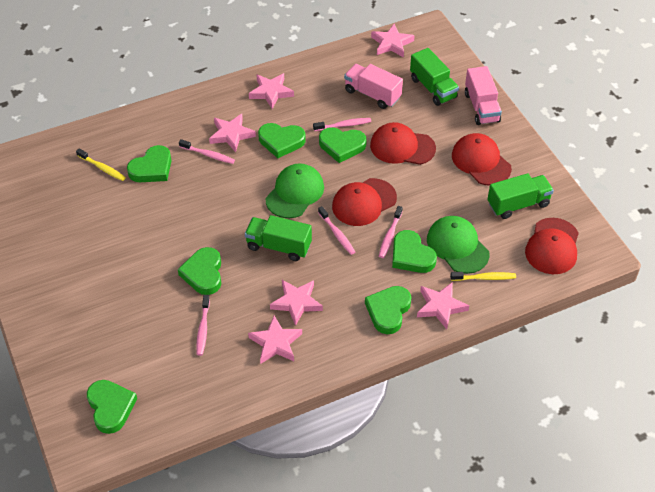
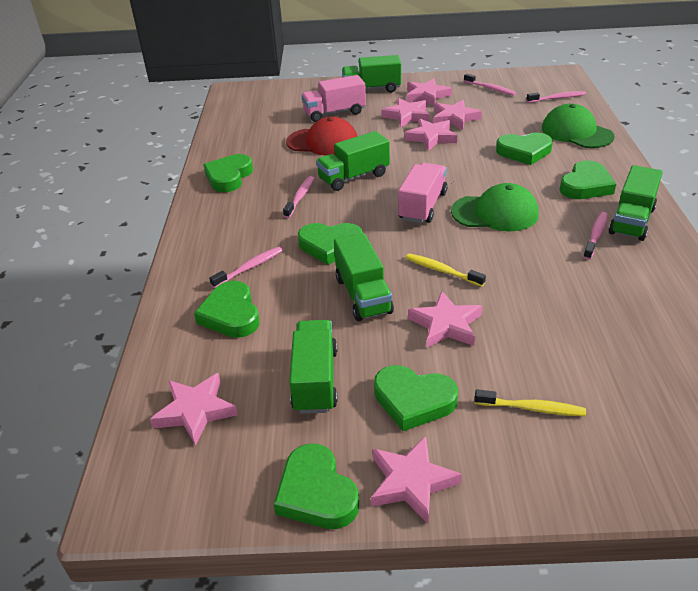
green truck: [245,215,312,261] [410,48,459,106] [488,173,554,219] = 3 -> [290,320,338,414] [316,131,390,191] [334,233,394,321] [342,55,401,93] [608,165,663,241] = 5
pink star: [209,114,256,152] [248,316,302,364] [249,73,294,109] [270,280,323,326] [371,24,415,57] [417,282,469,329] = 6 -> [150,373,238,446] [371,436,462,524] [381,98,430,127] [405,119,457,151] [406,78,452,106] [408,291,482,348] [433,100,482,130] = 7
red cap: [332,178,397,226] [370,122,436,165] [452,133,512,185] [525,218,579,274] = 4 -> [286,117,357,156] = 1

